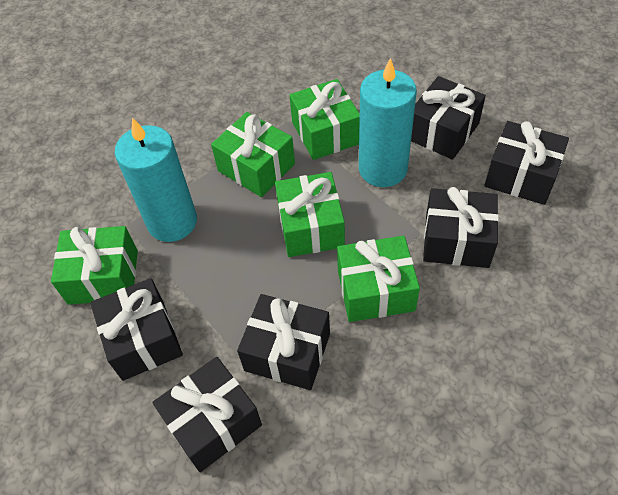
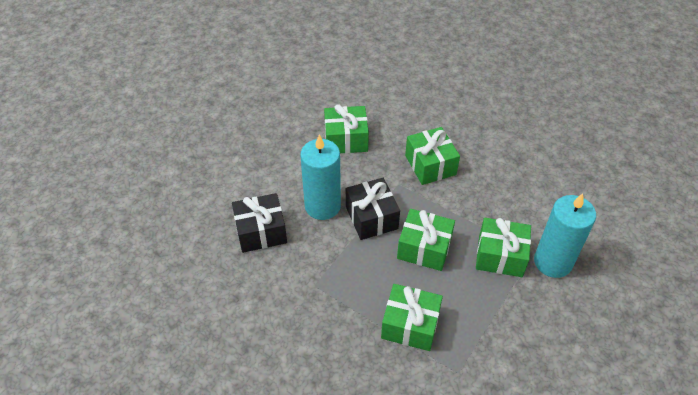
black gift: [90,278,183,381] [152,357,262,472] [237,294,330,390] [411,76,486,160] [423,187,499,268] [484,121,569,205] = 6 -> [232,193,287,253] [346,178,400,240] = 2

